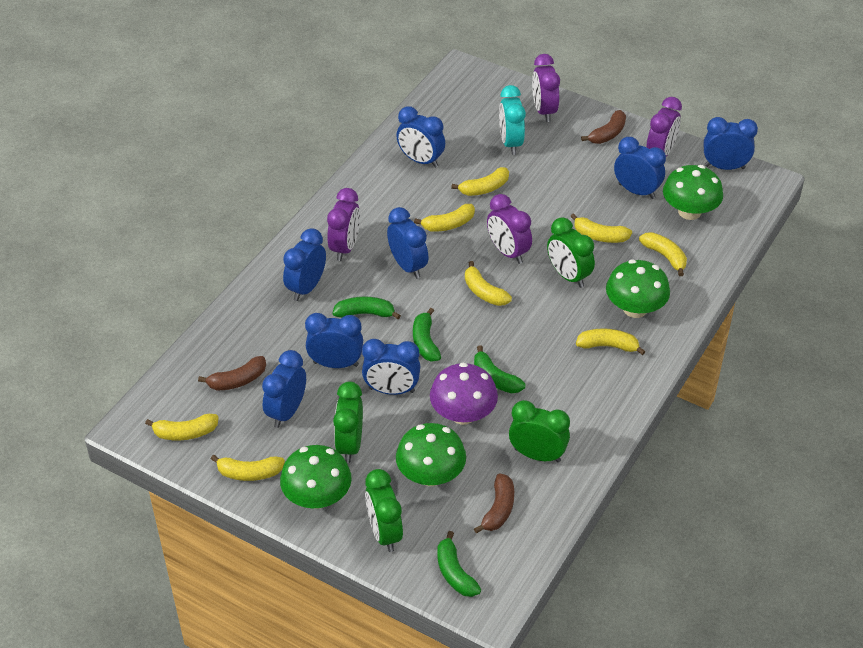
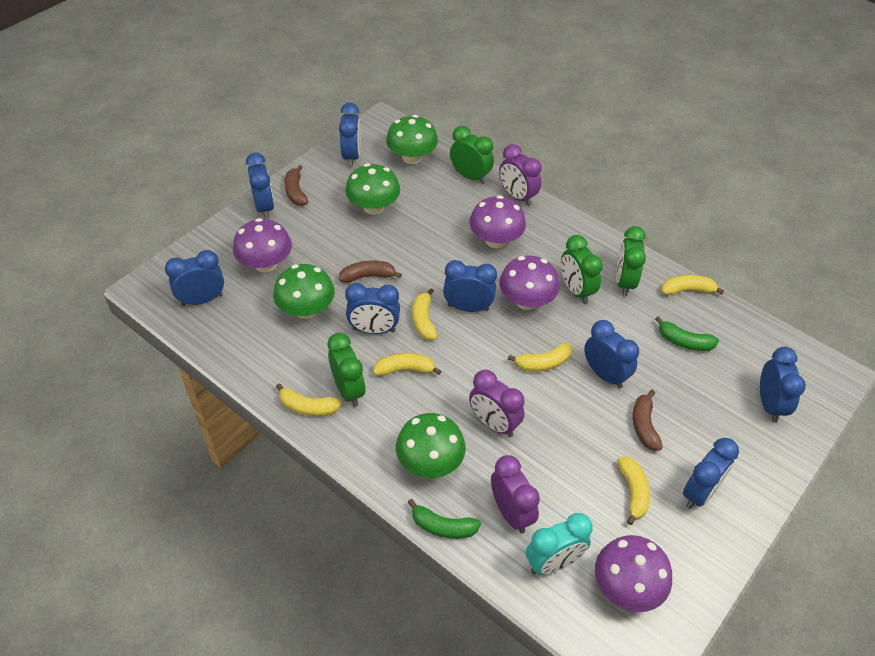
green banana: [333,297,401,319] [413,308,441,361] [437,531,481,597] [474,345,525,393] = 4 -> [408,499,481,539] [655,316,719,351] = 2
purple clock: [327,188,360,261] [487,194,532,264] [532,54,560,122] [646,97,682,156] = 4 -> [469,370,525,437] [491,455,540,533] [499,144,542,206] = 3
purple mushroom: [430,362,498,425] = 1 -> [233,218,292,272] [469,195,526,248] [499,256,560,310] [595,535,672,612] = 4
yellow banana: [145,414,219,440] [211,455,285,481] [414,204,475,232] [451,167,509,196] [465,261,512,306] [570,213,632,243] [576,329,646,355] [639,232,687,276] = 8 -> [276,383,342,416] [373,353,441,376] [412,288,437,340] [508,343,572,372] [617,457,650,525] [661,275,724,295] = 6

